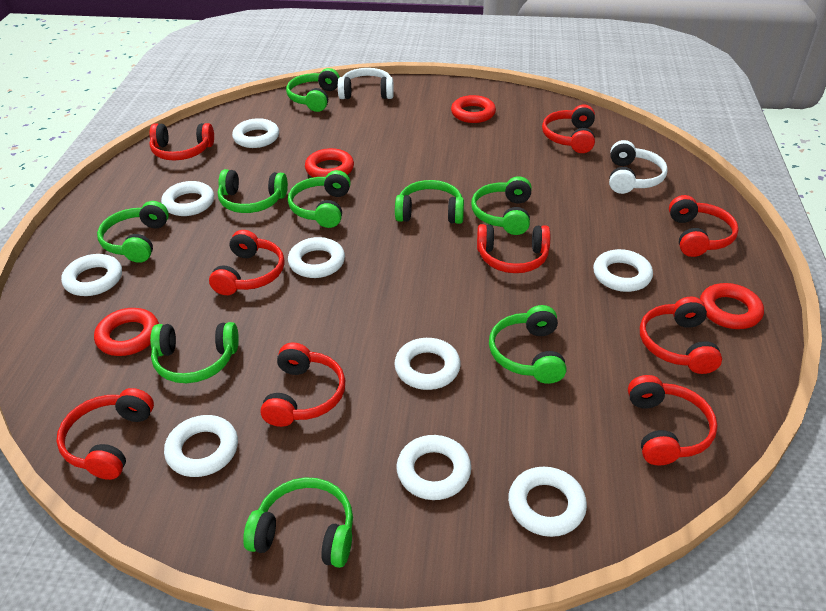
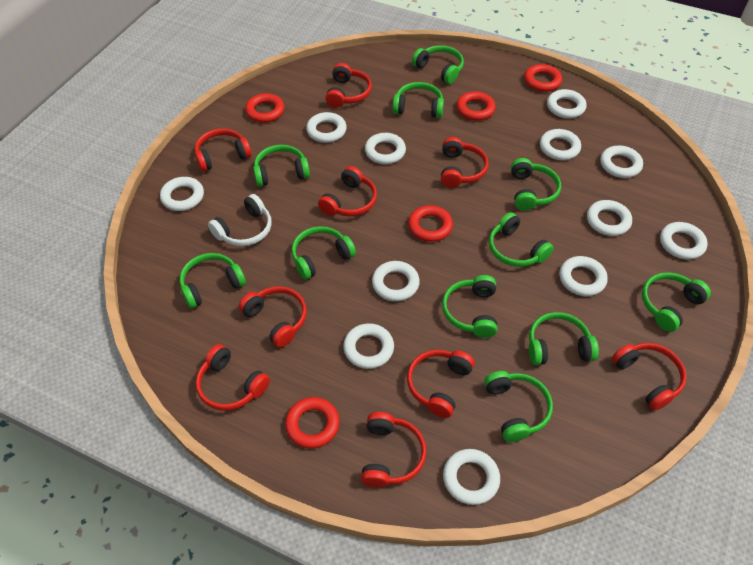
green headphones: [97,201,169,263] [150,322,239,383] [218,169,288,213] [243,477,353,568] [286,68,340,112] [288,170,351,228] [395,180,464,224] [471,176,532,235] [489,305,566,384] = 9 -> [179,253,246,308] [253,145,310,187] [291,226,356,280] [392,82,444,118] [412,45,464,84] [442,275,497,338] [484,371,553,442] [489,212,554,267] [511,158,561,211] [529,312,599,365] [642,272,711,332] = 11
red ring: [94,308,159,356] [305,148,354,178] [451,95,496,123] [700,283,764,329] = 4 -> [245,93,285,123] [285,397,340,449] [408,205,453,242] [456,91,496,121] [524,64,562,92] = 5
white headphones: [338,68,394,99] [609,140,668,194] = 2 -> [208,194,272,246] = 1
white ring: [61,254,122,296] [161,181,214,216] [164,415,238,477] [232,118,279,148] [288,237,345,278] [394,338,460,390] [397,435,471,500] [508,467,587,537] [593,249,653,292] = 9 -> [160,177,204,211] [306,112,347,143] [343,323,394,369] [365,133,406,164] [372,261,420,301] [443,449,500,505] [540,129,581,160] [547,89,587,118] [559,256,608,296] [587,200,632,236] [600,145,643,178] [660,222,708,260] = 12

